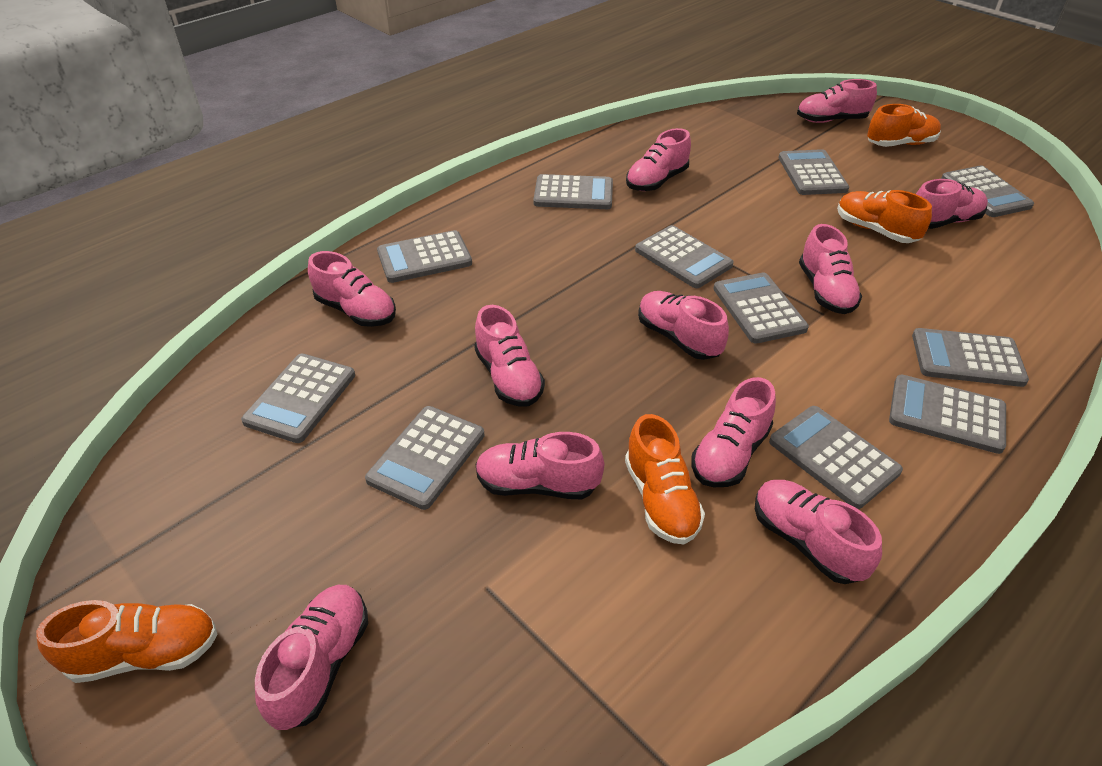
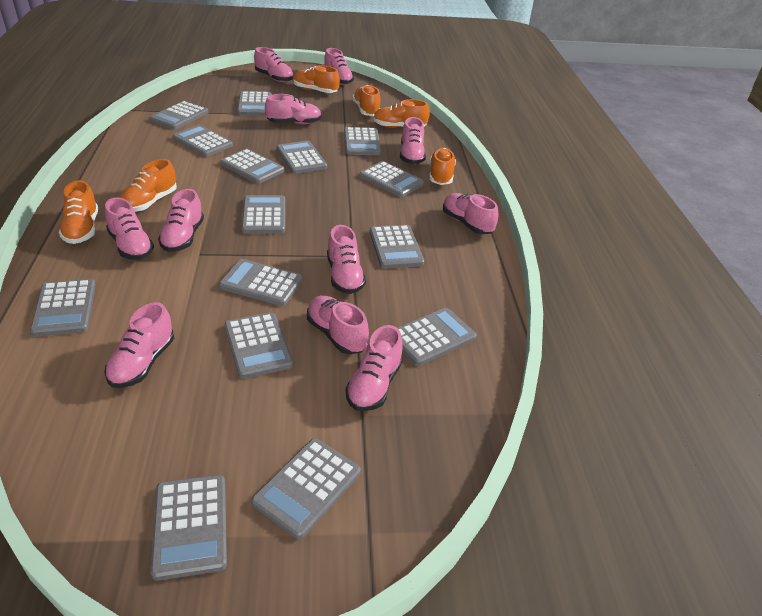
grey calculator: [241,353,355,443] [365,406,485,510] [377,230,472,283] [533,174,613,209] [635,225,734,288] [713,272,809,344] [769,406,903,509] [778,149,849,195] [889,375,1006,454] [912,328,1029,387] [941,165,1034,217] = 11 -> [30,279,96,337] [150,101,209,130] [150,475,227,581] [172,125,233,157] [219,259,303,306] [220,149,285,184] [224,312,293,379] [237,91,272,116] [242,195,285,234] [251,438,361,539] [277,141,327,174] [344,127,381,155] [359,161,424,197] [370,225,424,269] [397,308,477,366] = 15
orange shoe: [36,600,218,683] [625,414,705,545] [837,190,932,243] [867,104,941,147] = 4 -> [59,180,98,244] [120,159,177,212] [293,65,340,93] [352,85,380,116] [373,99,430,128] [429,148,456,185] = 6

